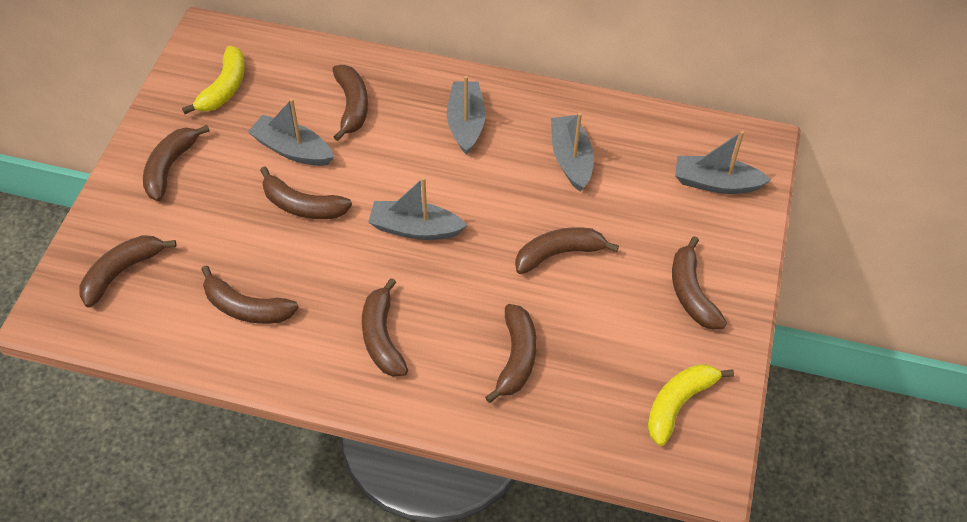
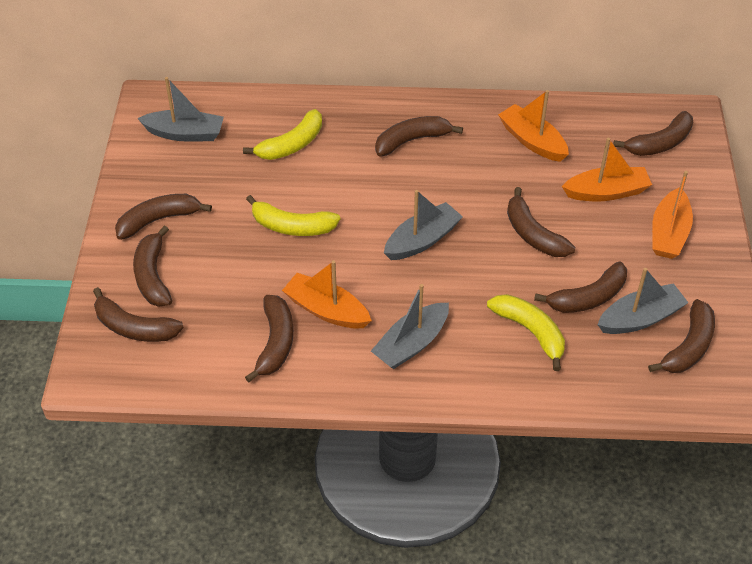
grey boat: [248,98,334,166] [368,177,467,240] [447,76,485,155] [551,113,594,191] [675,131,771,194] = 5 -> [137,77,224,142] [371,284,449,369] [384,190,463,260] [598,268,689,334] = 4
orange boat: none = 0 -> [282,260,372,329] [498,90,569,162] [562,138,652,202] [652,171,693,259] = 4
yellow banana: [182,46,245,114] [647,364,734,446] = 2 -> [243,109,322,160] [246,195,340,236] [487,294,565,371] = 3

